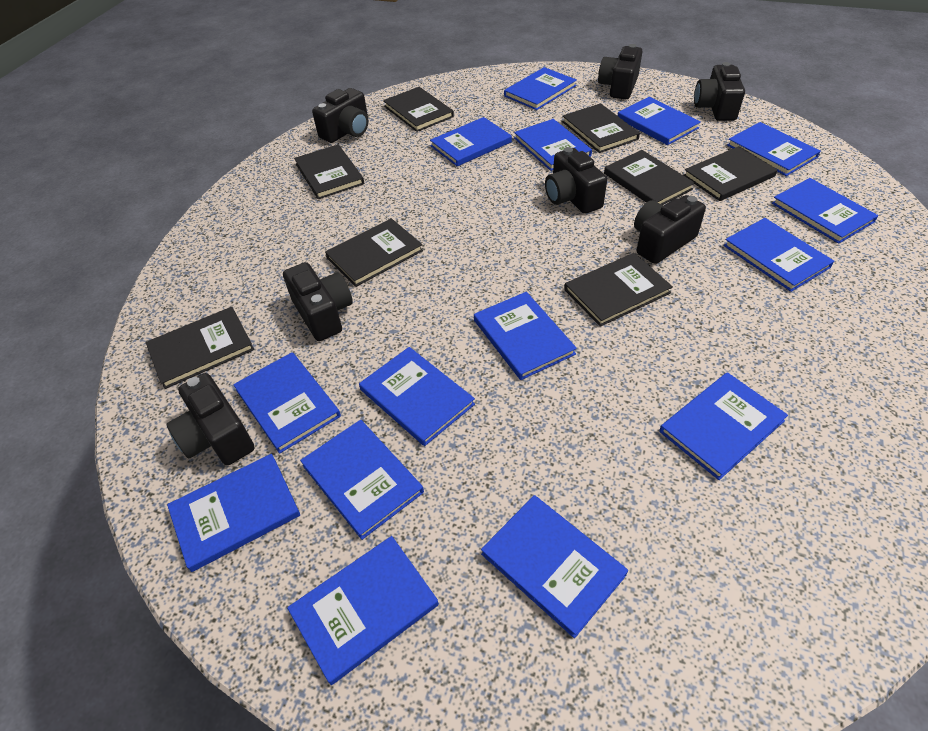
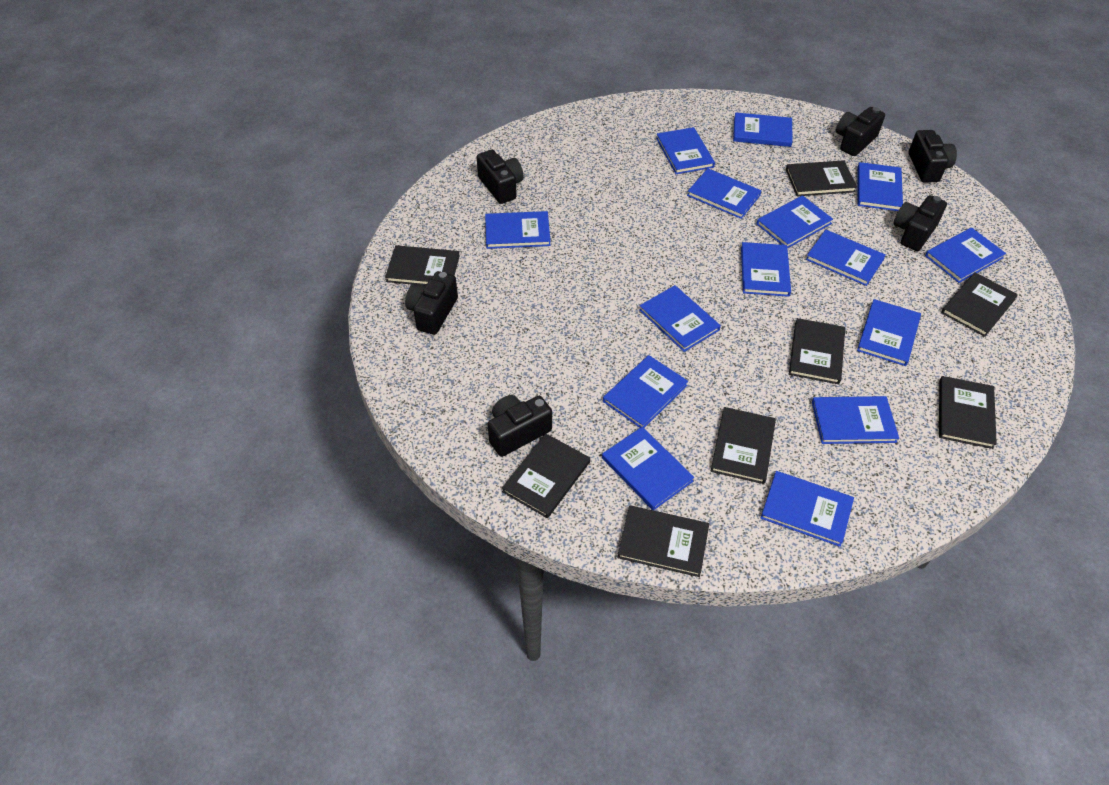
black camera: [167,373,254,465] [283,262,353,341] [312,88,369,143] [545,147,607,214] [598,44,643,99] [634,195,706,264] [694,62,745,121] = 7 -> [405,271,458,335] [477,150,524,204] [487,395,552,457] [836,107,885,156] [893,195,947,251] [908,130,957,183] = 6

